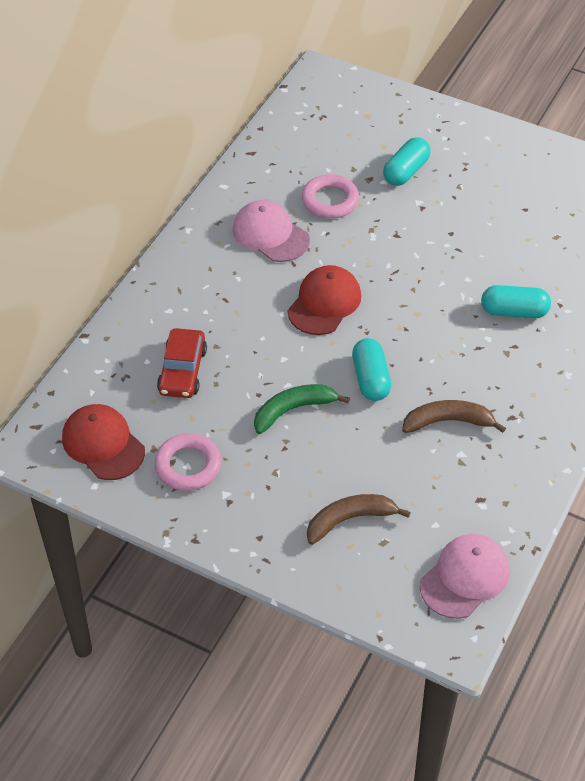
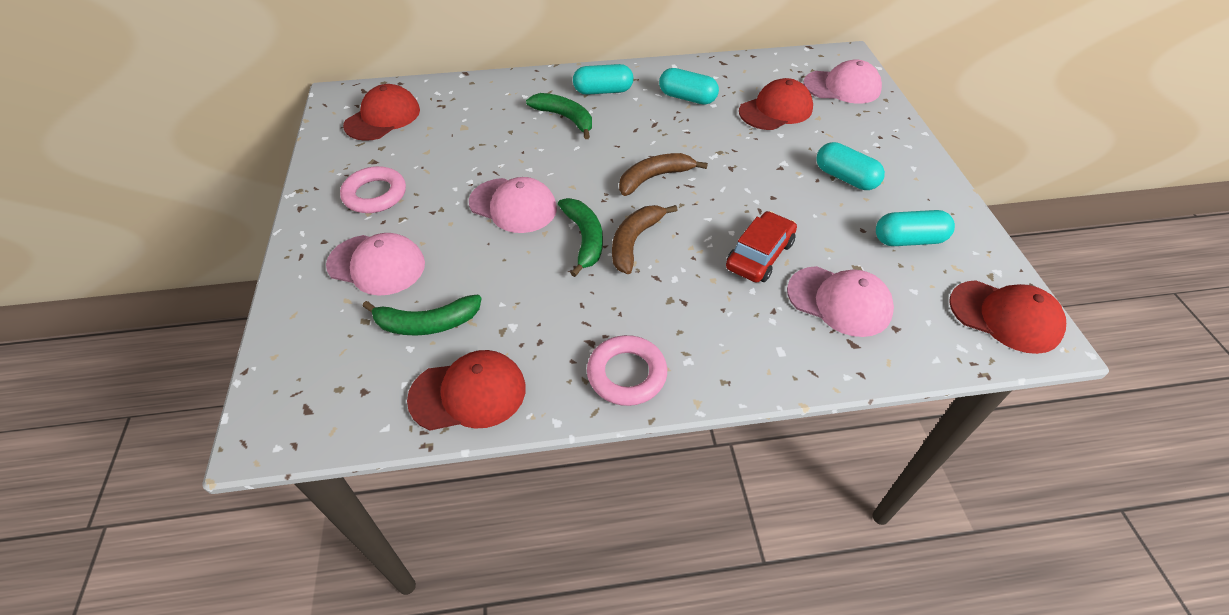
green banana: [254,384,350,434] = 1 -> [363,294,482,336] [526,93,592,139] [558,198,603,277] = 3
pink cap: [233,200,310,262] [420,534,510,619] = 2 -> [326,233,425,296] [469,177,557,233] [787,266,894,337] [803,60,882,104] = 4
red cap: [62,404,145,480] [288,265,361,335] = 2 -> [343,84,420,141] [407,350,526,431] [739,78,813,130] [949,280,1066,354] = 4
turquoise capsule: [352,338,391,401] [383,137,431,186] [481,285,551,318] = 3 -> [573,64,633,95] [659,68,719,105] [816,142,885,190] [876,210,955,246] = 4

